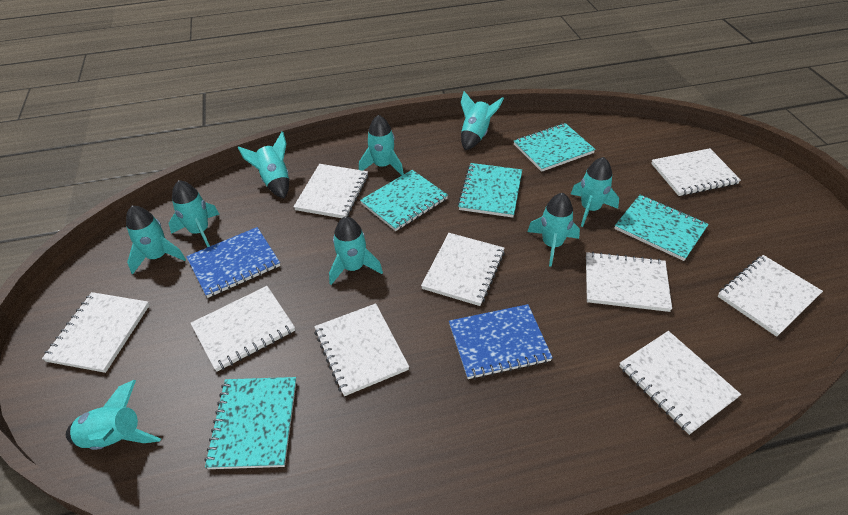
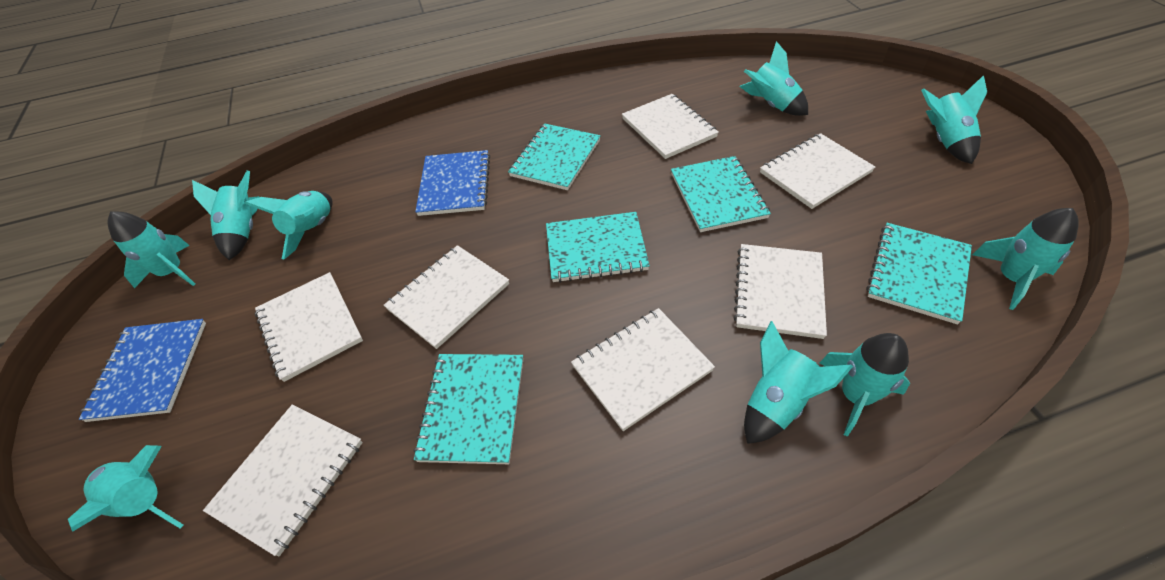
white notebook: [42,292,150,373] [190,286,295,372] [294,164,368,218] [314,303,409,396] [421,233,505,306] [586,252,672,312] [619,331,741,435] [651,148,741,196] [718,255,823,337] = 9 -> [203,405,363,556] [255,272,363,382] [384,245,509,349] [571,308,715,431] [622,94,719,159] [733,244,827,339] [760,133,875,209] = 7

